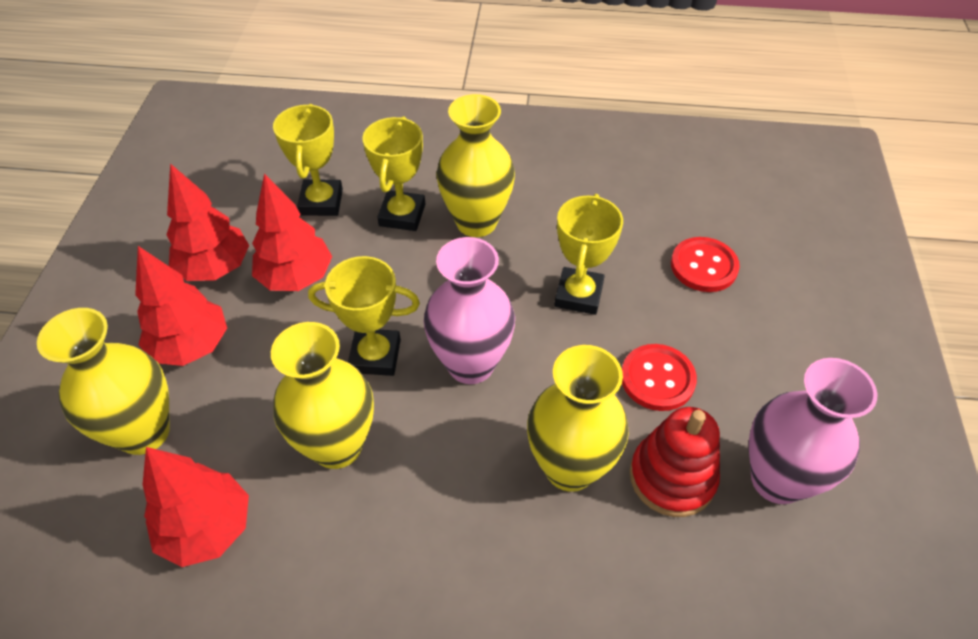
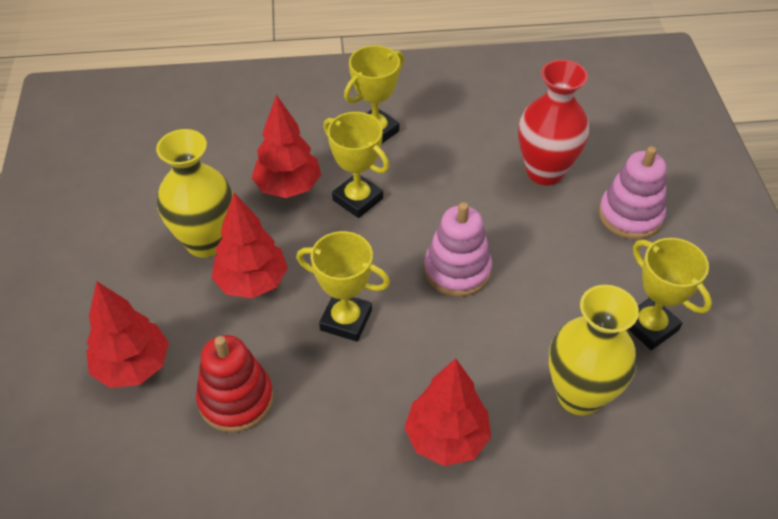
pink stacking toy: none = 0 -> [424,202,492,297] [599,146,666,239] = 2
pink vase: [424,237,515,384] [749,358,877,504] = 2 -> none = 0
red button: [622,344,697,411] [671,237,740,292] = 2 -> none = 0
red vase: none = 0 -> [518,60,589,185] = 1
yellow vase: [37,308,170,455] [271,322,374,469] [436,94,515,237] [527,345,629,492] = 4 -> [156,129,233,257] [549,285,639,416] = 2

